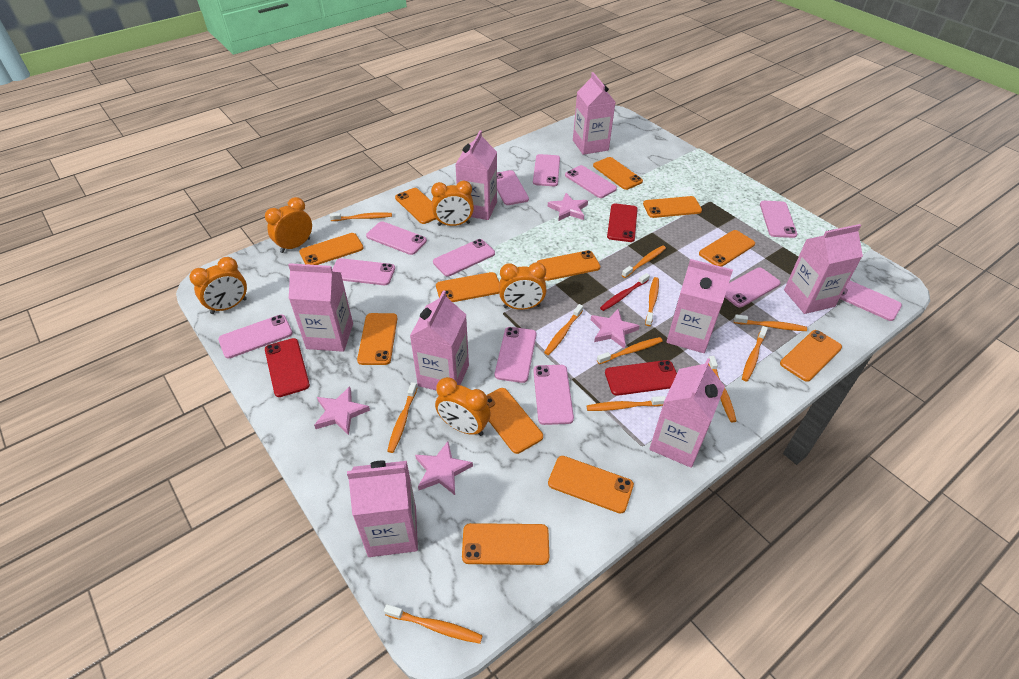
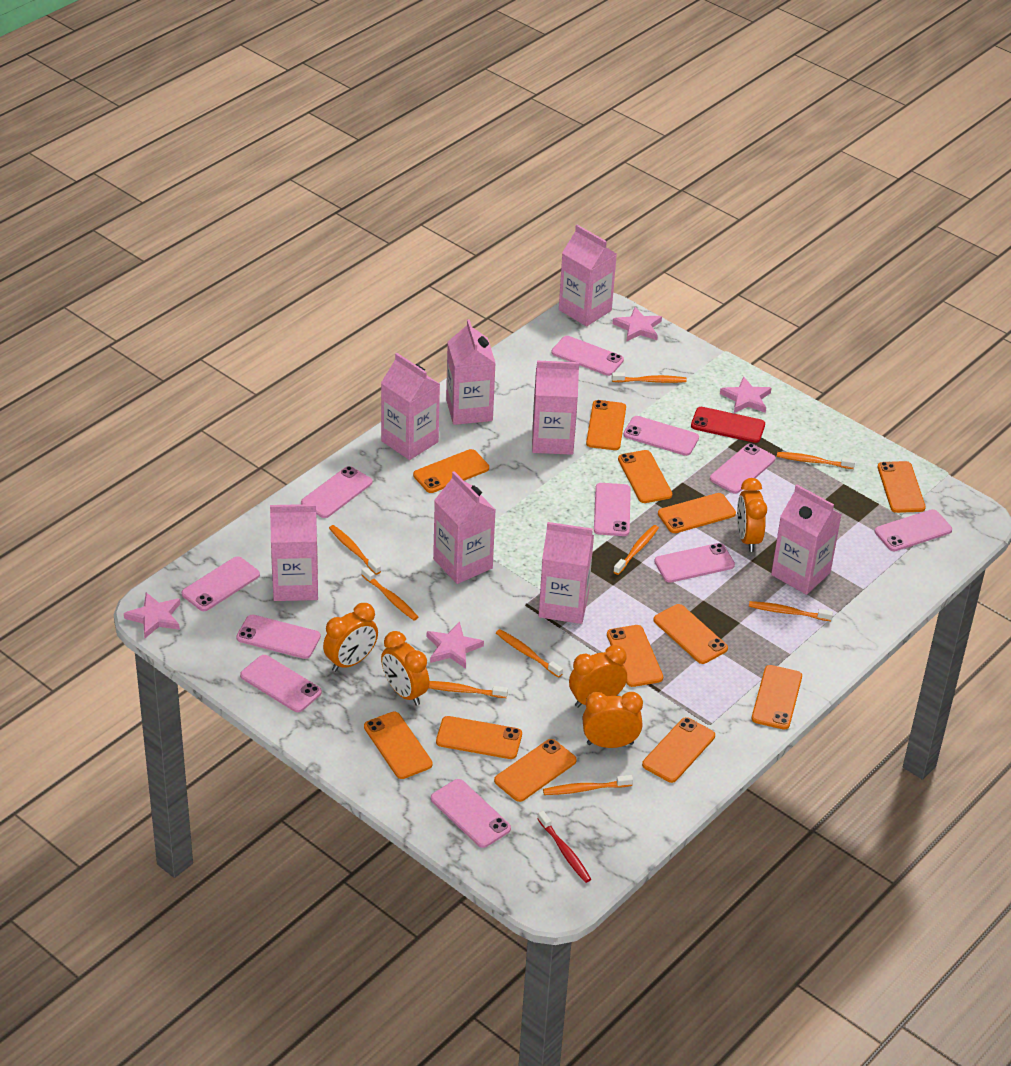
orange toothbrush: [330,212,392,221] [384,604,483,644] [387,382,417,453] [544,304,583,355] [587,396,666,411] [597,337,663,364] [622,245,666,278] [645,277,659,326] [708,356,736,422] [734,315,807,331] [742,326,768,382] = 11 -> [329,525,381,575] [361,567,418,620] [429,681,508,698] [496,629,563,678] [543,775,633,795] [612,372,687,383] [613,525,659,575] [749,601,833,621] [777,452,855,469] = 9
pink phone: [218,315,293,359] [332,258,395,285] [366,221,427,255] [433,239,495,276] [495,327,536,383] [497,170,529,205] [533,154,560,186] [533,365,574,425] [565,165,617,198] [725,267,781,308] [760,201,797,238] [840,280,902,321] = 12 -> [182,556,260,611] [236,615,321,659] [240,655,322,712] [301,466,372,518] [431,779,511,848] [551,336,624,376] [594,483,631,536] [623,416,699,456] [654,543,735,583] [710,443,775,494] [875,509,952,551] = 11
red phone: [265,338,310,397] [605,360,677,396] [607,203,638,242] = 3 -> [691,407,765,443] = 1

